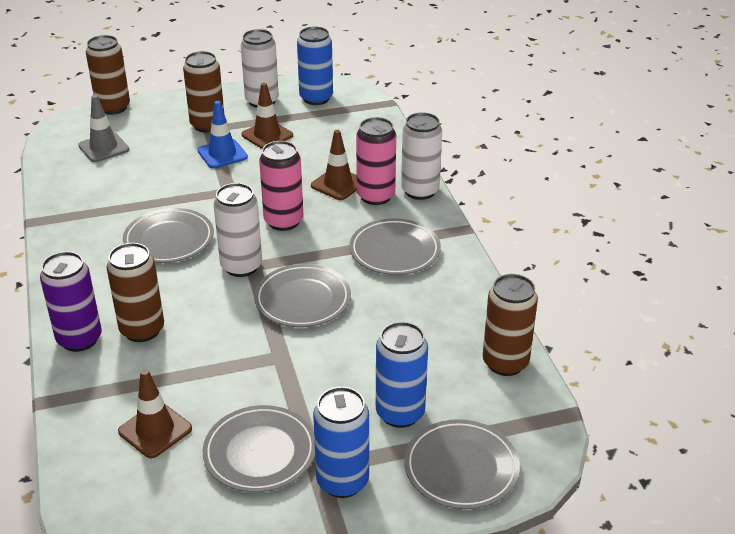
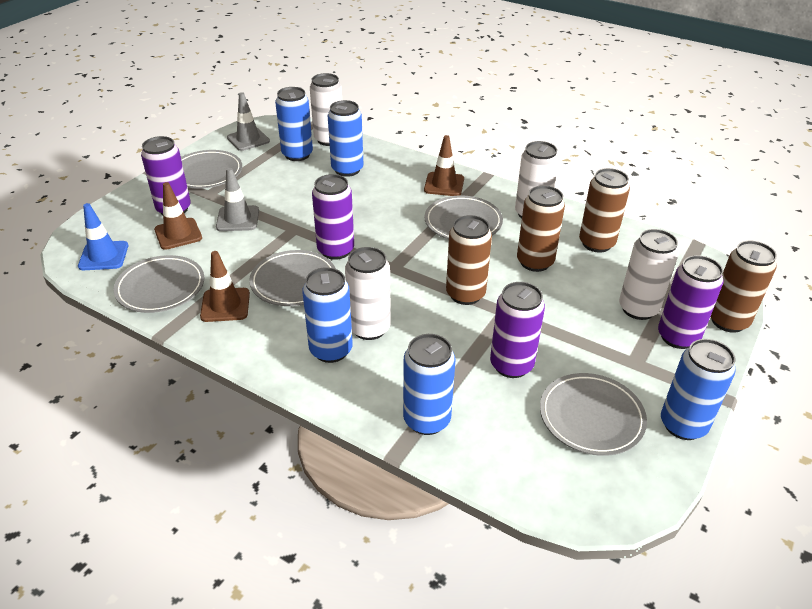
blue can: [297,26,333,105] [313,387,369,498] [376,322,428,428] = 3 -> [275,87,313,161] [302,267,353,363] [328,100,363,177] [403,334,455,435] [661,339,736,440] = 5
grey traffic cone: [78,95,129,162] = 1 -> [216,168,259,231] [227,92,270,151] = 2
pink can: [259,141,304,231] [356,117,396,205] = 2 -> none = 0
purple can: [40,251,102,352] = 1 -> [141,136,191,215] [312,174,354,260] [490,282,545,378] [658,255,723,349] = 4
white can: [213,183,262,277] [241,29,279,108] [401,112,442,200] = 3 -> [310,73,342,146] [345,247,391,340] [515,141,559,219] [619,229,679,320] = 4

